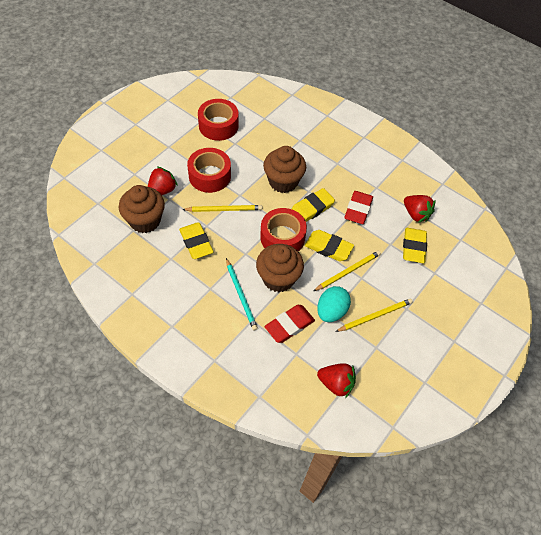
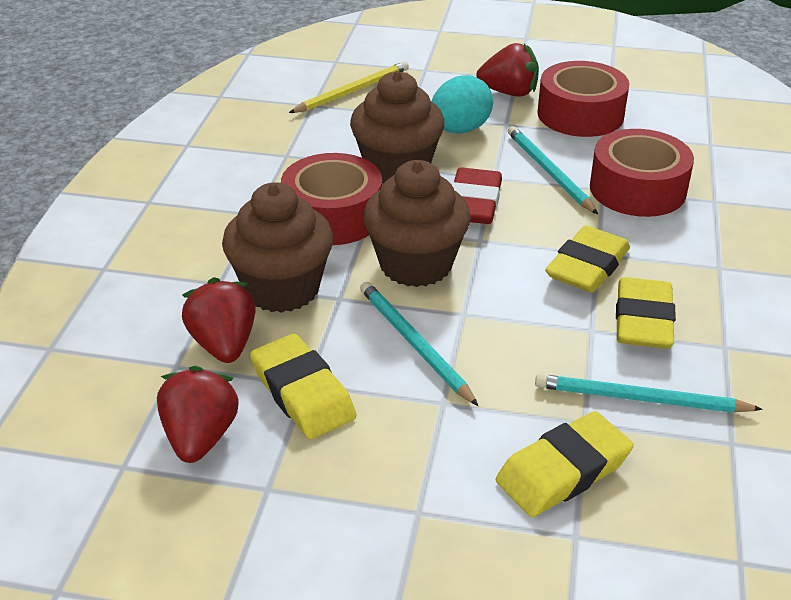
red eraser: [265,305,315,343] [344,191,373,224] = 2 -> [451,167,502,224] = 1
turquoise pencil: [226,258,258,331] = 1 -> [360,282,478,406] [508,126,598,214] [535,374,763,413] = 3
yellow pencil: [182,205,262,212] [314,251,381,291] [335,298,413,332] = 3 -> [289,61,409,113] = 1

